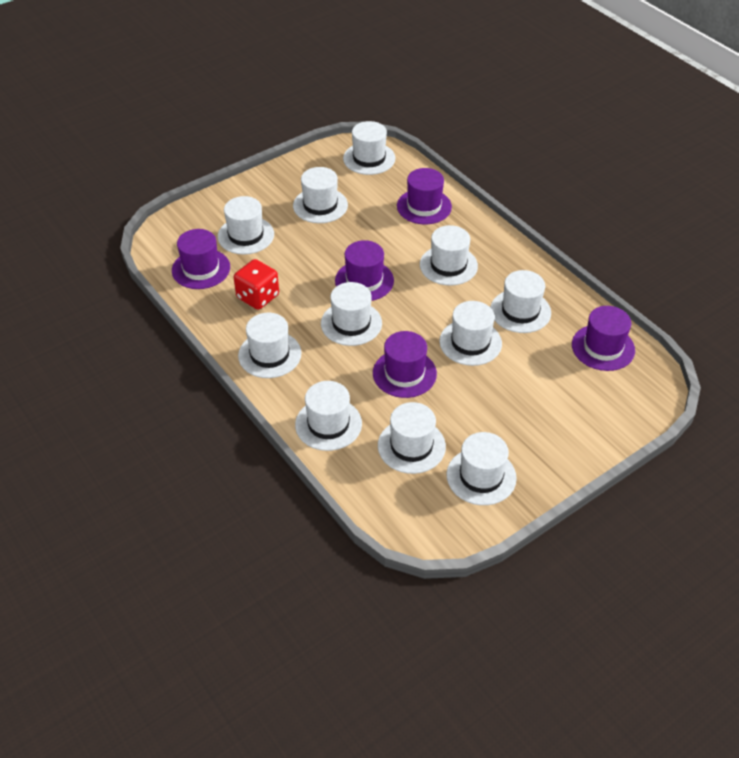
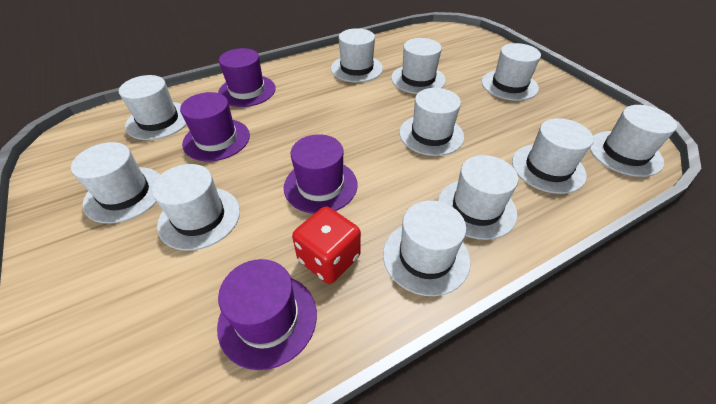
purple hat: [172,229,230,289] [335,240,394,301] [373,331,437,398] [397,168,452,224] [572,306,635,371] = 5 -> [180,92,250,161] [217,259,317,370] [218,48,276,107] [284,134,357,214] = 4

